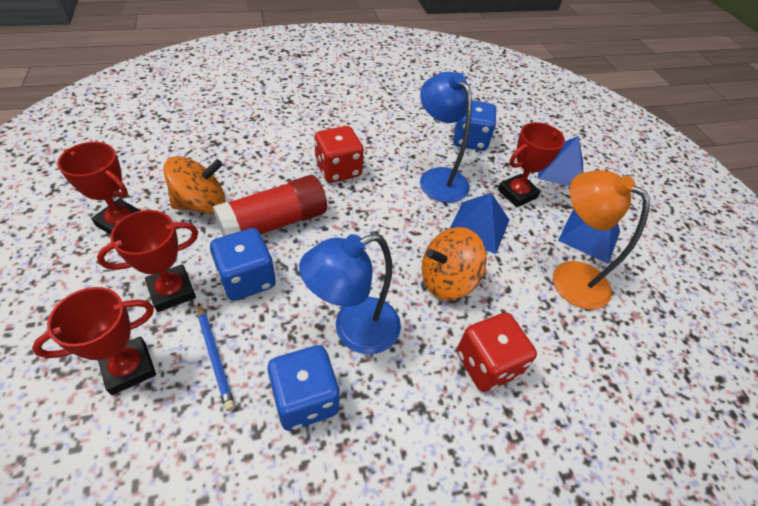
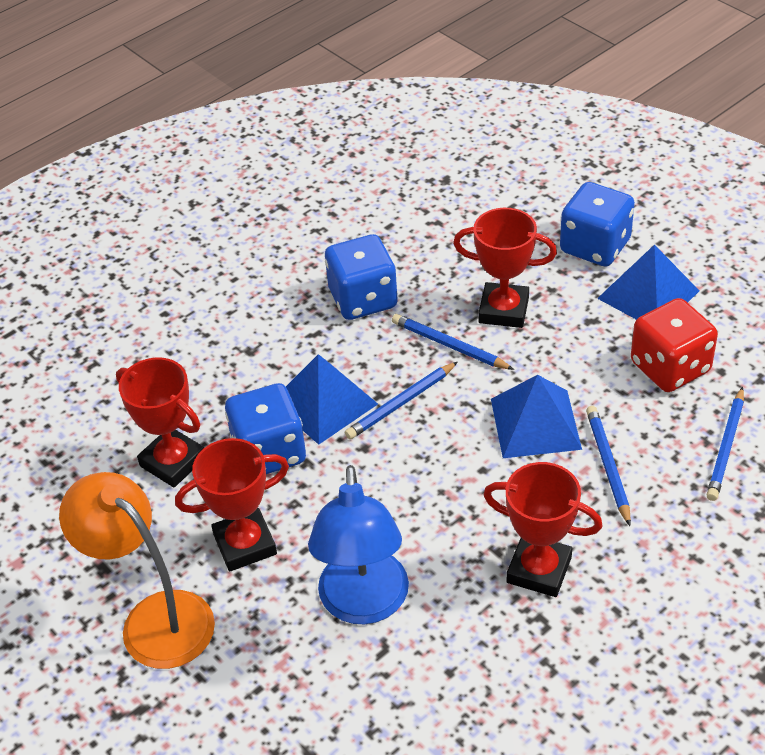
blue lamp: [299,233,401,354] [420,72,472,203] = 2 -> [308,465,409,624] = 1
blue pencil: [198,303,235,411] = 1 -> [345,362,458,439] [392,314,514,370] [586,406,631,526] [706,387,744,501] = 4
orange spinning top: [163,156,225,214] [422,227,487,300] = 2 -> none = 0
red dice: [314,126,364,183] [457,312,537,392] = 2 -> [631,298,718,392] = 1
red glue stick: [213,175,327,236] = 1 -> none = 0

